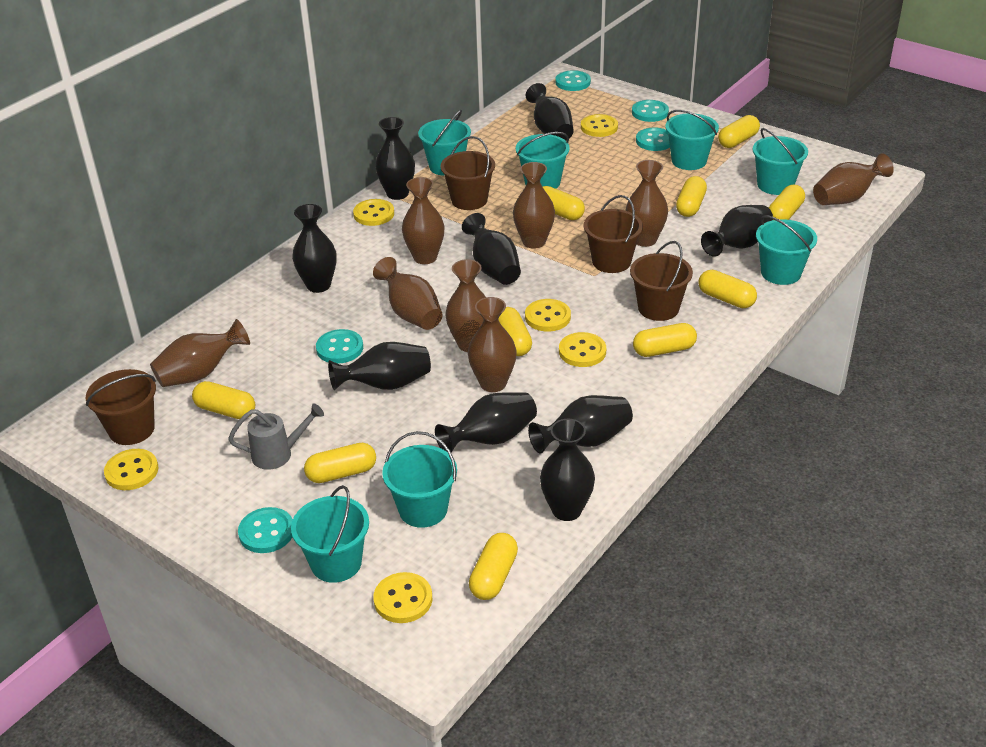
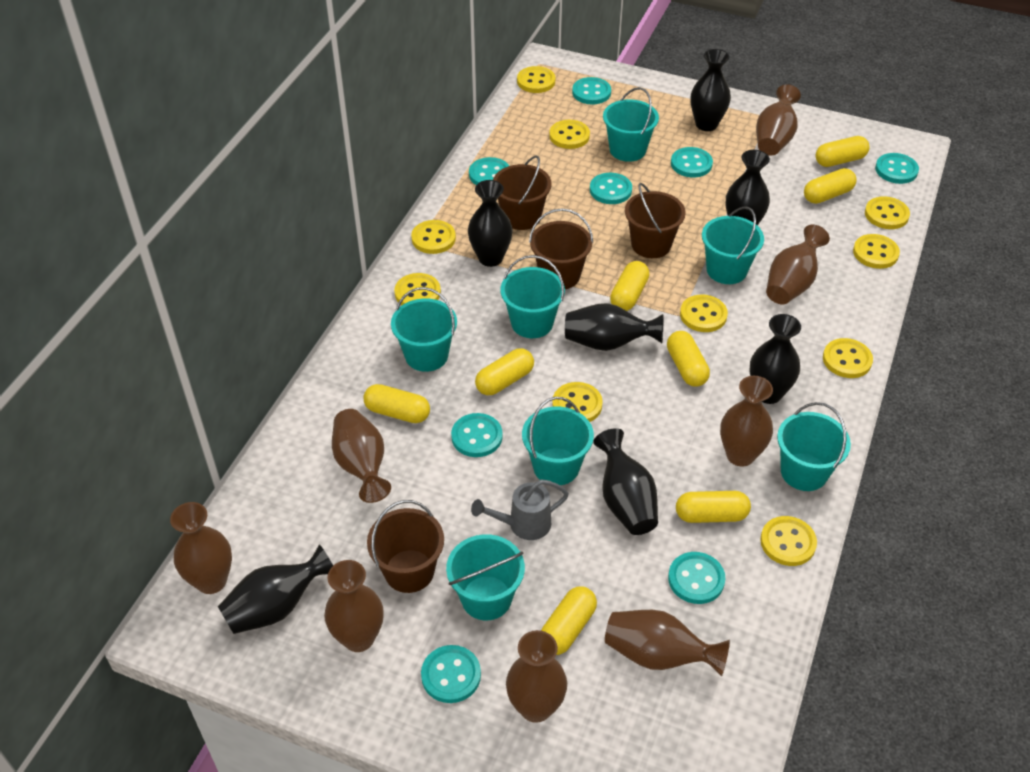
black vase: [292,204,337,293] [328,342,431,390] [375,117,415,200] [435,392,537,453] [462,213,521,285] [526,83,574,140] [528,395,633,453] [540,419,595,521] [701,205,773,257] = 9 -> [218,544,333,634] [468,180,513,267] [565,303,663,351] [593,428,658,535] [691,49,731,131] [726,150,770,225] [750,314,801,404] = 7
turquoise button: [238,507,293,553] [316,329,363,364] [556,70,591,91] [632,100,669,122] [636,127,670,151] = 5 -> [421,645,481,703] [451,413,503,457] [469,157,509,185] [572,77,611,105] [590,173,632,204] [668,552,725,604] [671,147,713,178] [875,153,919,184] = 8
yellow button: [104,449,158,490] [353,199,394,226] [373,572,432,623] [525,299,571,332] [559,332,606,367] [581,114,618,137] = 6 -> [394,273,441,305] [411,220,456,254] [517,66,555,93] [549,120,590,149] [552,382,603,422] [680,294,728,332] [760,516,817,566] [823,338,873,378] [853,234,900,269] [865,196,910,229] = 10
yellow capsule: [192,381,255,419] [304,443,376,483] [469,533,518,600] [498,307,532,356] [543,186,585,220] [633,323,697,357] [676,176,707,217] [698,270,757,308] [718,115,760,148] [769,185,805,220] = 10 -> [363,384,430,423] [475,348,534,395] [541,586,597,655] [610,261,649,311] [667,331,710,387] [676,491,751,523] [804,168,857,204] [816,136,870,167] = 8

